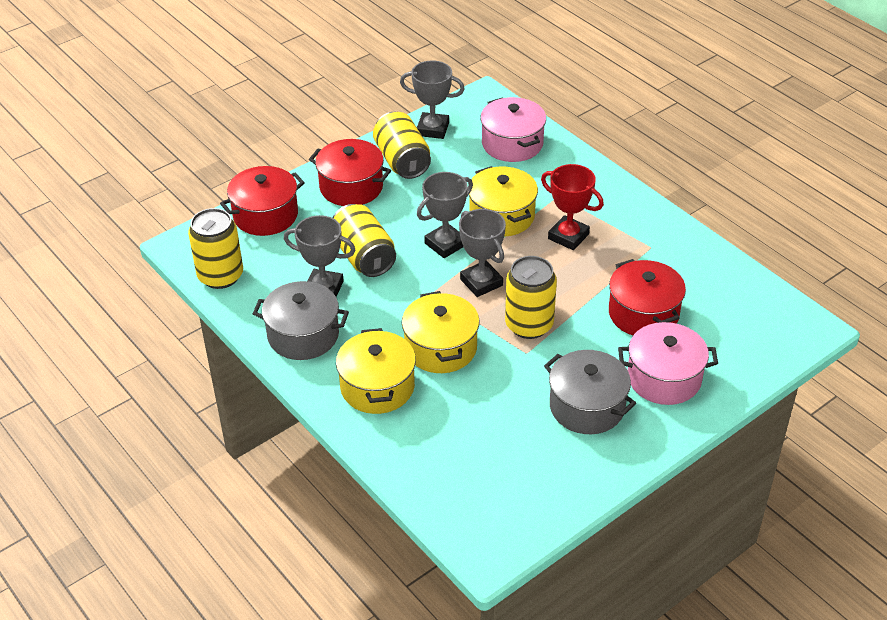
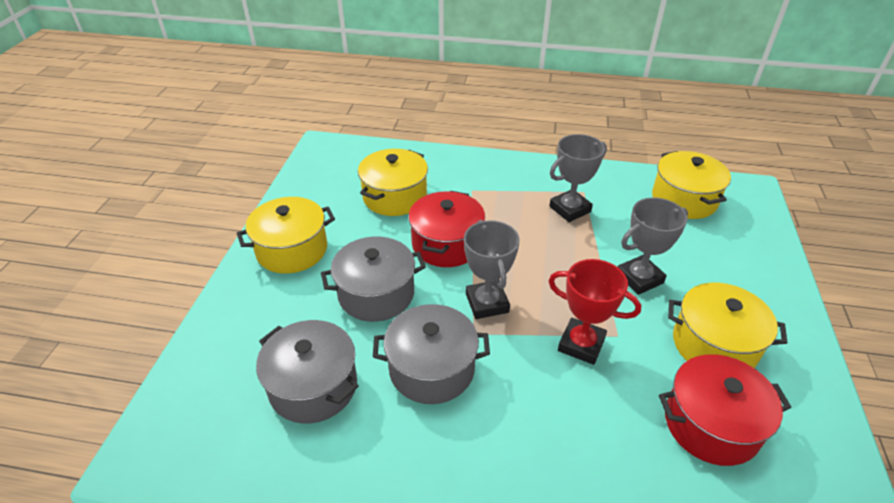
grey pot: [253,281,349,360] [544,350,636,434] = 2 -> [256,320,359,424] [321,237,426,322] [373,304,490,404] = 3
grey trophy: [284,215,355,297] [400,60,465,139] [417,172,473,258] [459,209,506,297] = 4 -> [464,220,519,319] [549,134,607,222] [618,197,688,295] = 3
pink pot: [480,97,546,162] [618,322,718,405] = 2 -> none = 0
red pot: [220,166,305,236] [309,139,391,206] [609,259,686,335] = 3 -> [408,191,485,267] [659,354,791,466] = 2
yellow can: [188,208,243,289] [333,204,396,277] [373,112,431,179] [505,256,557,339] = 4 -> none = 0
yellow pot: [336,328,416,414] [402,291,480,373] [469,166,538,237] = 3 -> [237,197,335,274] [358,149,428,216] [652,151,731,219] [668,283,788,368] = 4

